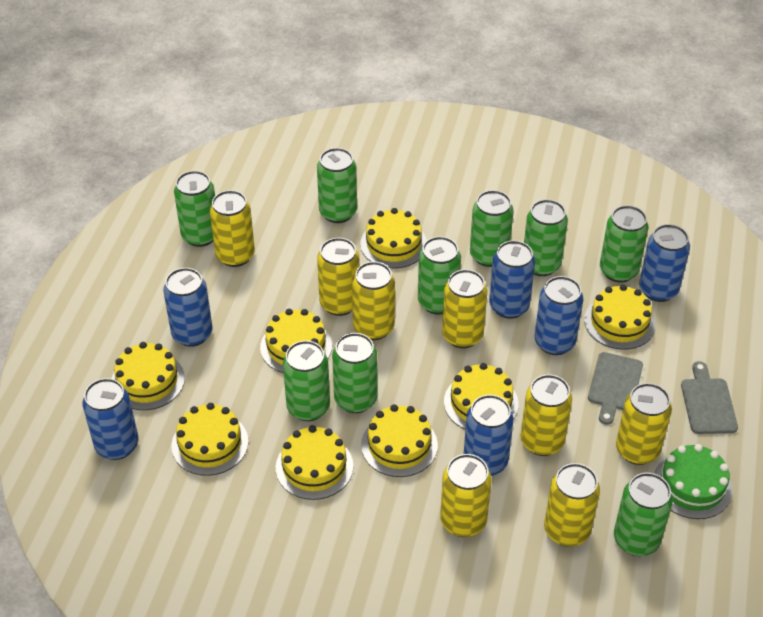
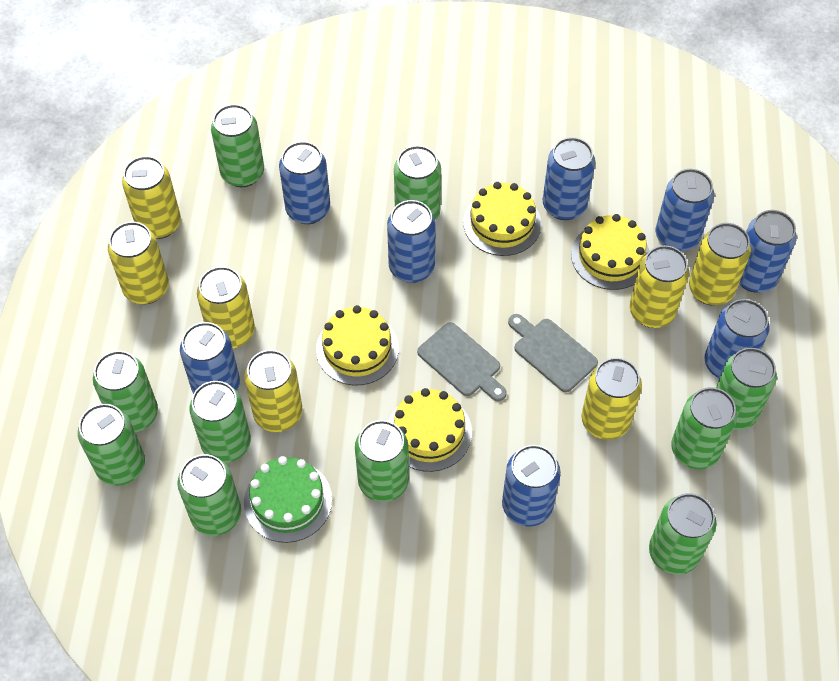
blue can: [83,378,139,460] [163,268,213,347] [464,395,514,476] [489,240,535,319] [535,276,583,355] [639,224,690,302] = 6 -> [180,322,240,394] [279,141,330,224] [387,200,436,283] [502,445,561,527] [543,137,595,220] [656,169,714,251] [705,299,770,379] [739,210,797,293] = 8
green can: [174,171,215,247] [283,341,330,421] [317,148,357,223] [332,333,377,413] [418,236,461,315] [470,190,514,267] [524,199,568,276] [600,205,649,283] [614,473,673,556] = 9 -> [78,404,145,486] [93,351,158,432] [177,454,241,536] [190,381,251,463] [211,104,264,187] [355,420,409,502] [394,145,441,221] [649,493,717,575] [671,387,737,469] [716,348,777,430] = 10
yellow cake: [111,342,185,410] [171,403,249,476] [260,309,332,373] [276,425,353,500] [360,208,427,268] [361,404,438,477] [444,363,519,429] [584,284,655,350] = 8 -> [316,305,399,385] [389,388,472,472] [463,182,542,256] [571,214,650,290] = 4
yellow can: [210,190,255,267] [317,238,360,316] [352,261,395,340] [440,454,492,537] [442,269,487,348] [521,374,572,456] [544,463,600,547] [616,383,672,465] = 8 -> [108,222,169,304] [122,156,181,239] [197,266,255,349] [244,350,302,432] [582,358,642,440] [629,245,689,328] [689,223,751,305] = 7

